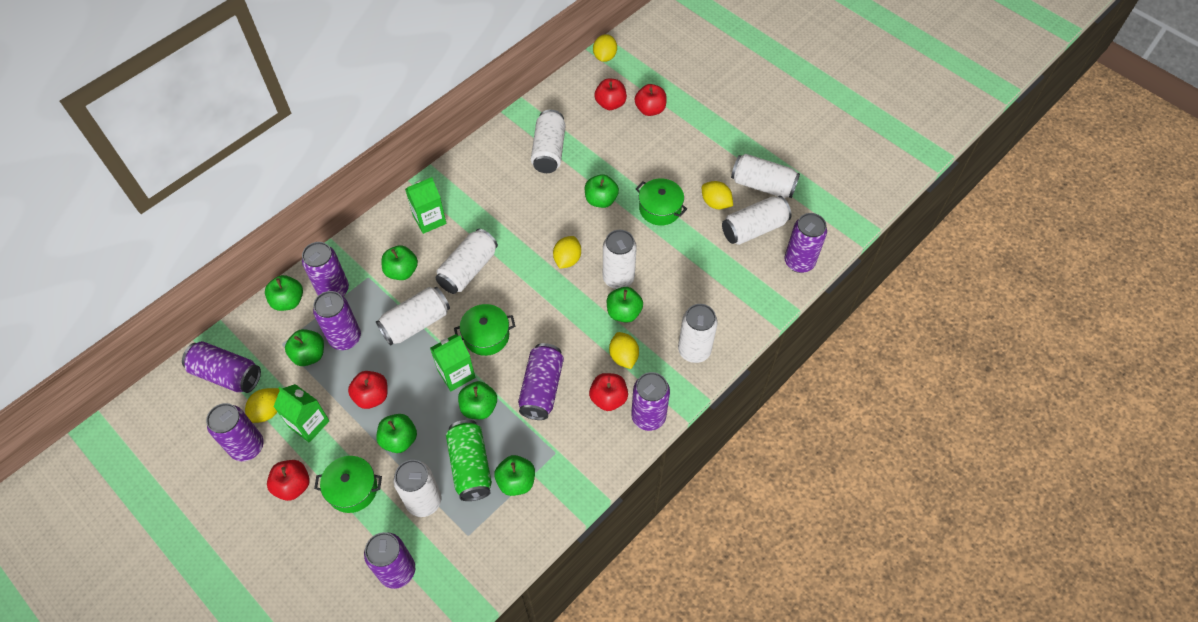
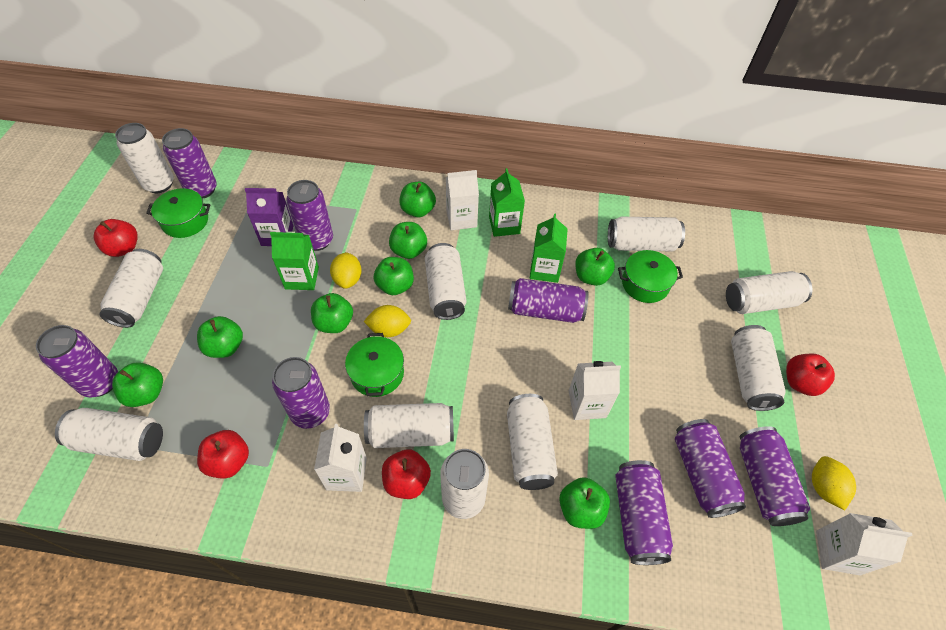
green can: [446,420,492,501] = 1 -> none = 0
purple carton: none = 0 -> [245,188,293,246] = 1
red apple: [267,460,310,501] [348,371,388,409] [589,373,628,411] [595,78,627,110] [635,84,667,116] = 5 -> [94,219,138,257] [197,430,249,479] [382,449,431,499] [786,354,835,396] = 4
white can: [376,287,450,345] [394,460,441,517] [435,229,498,294] [531,110,566,173] [603,230,637,289] [678,304,718,363] [722,196,792,245] [731,154,800,198] = 8 -> [55,408,163,461] [99,249,163,328] [115,123,174,193] [364,403,454,448] [425,243,466,320] [440,449,489,519] [507,394,558,490] [608,217,685,251] [726,271,812,314] [731,325,786,411] = 10
white carton: none = 0 -> [314,424,367,492] [446,170,479,230] [569,361,621,420] [816,513,913,575] = 4
yellow lemon: [245,388,279,423] [553,236,581,269] [593,34,617,62] [609,332,639,369] [702,181,733,209] = 5 -> [330,252,362,289] [363,305,411,337] [812,456,856,510] = 3

